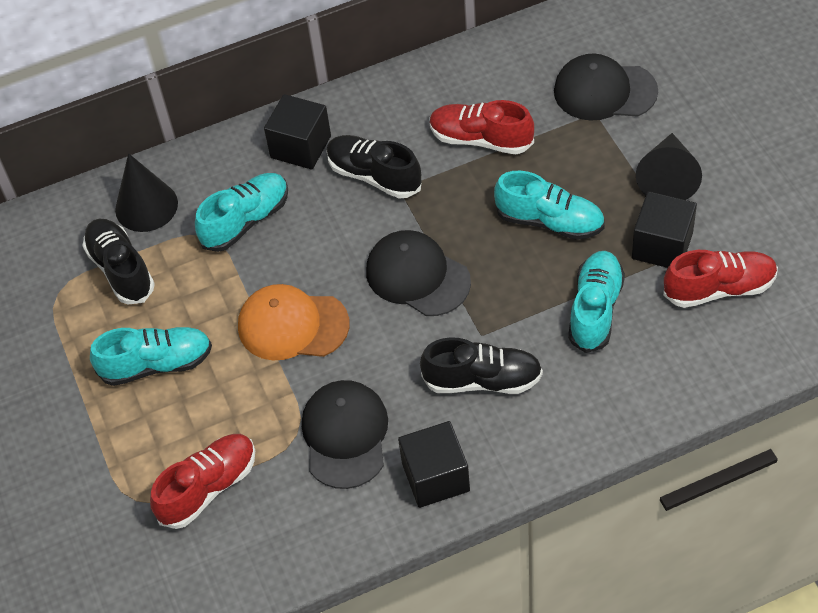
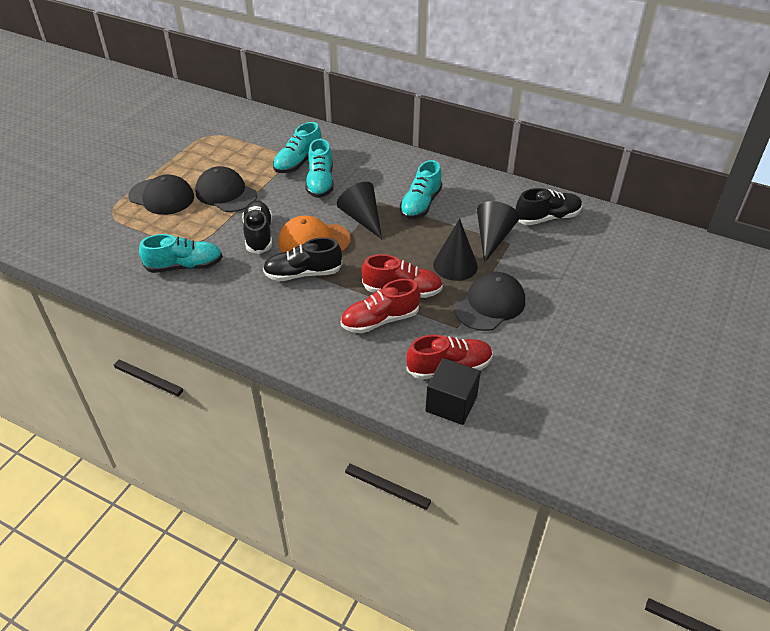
black cone: [115,153,178,232] [636,133,702,200] = 2 -> [337,182,382,239] [433,219,478,281] [477,201,519,263] = 3
black cube: [264,94,331,169] [398,421,470,508] [632,191,697,268] = 3 -> [426,358,481,425] = 1

